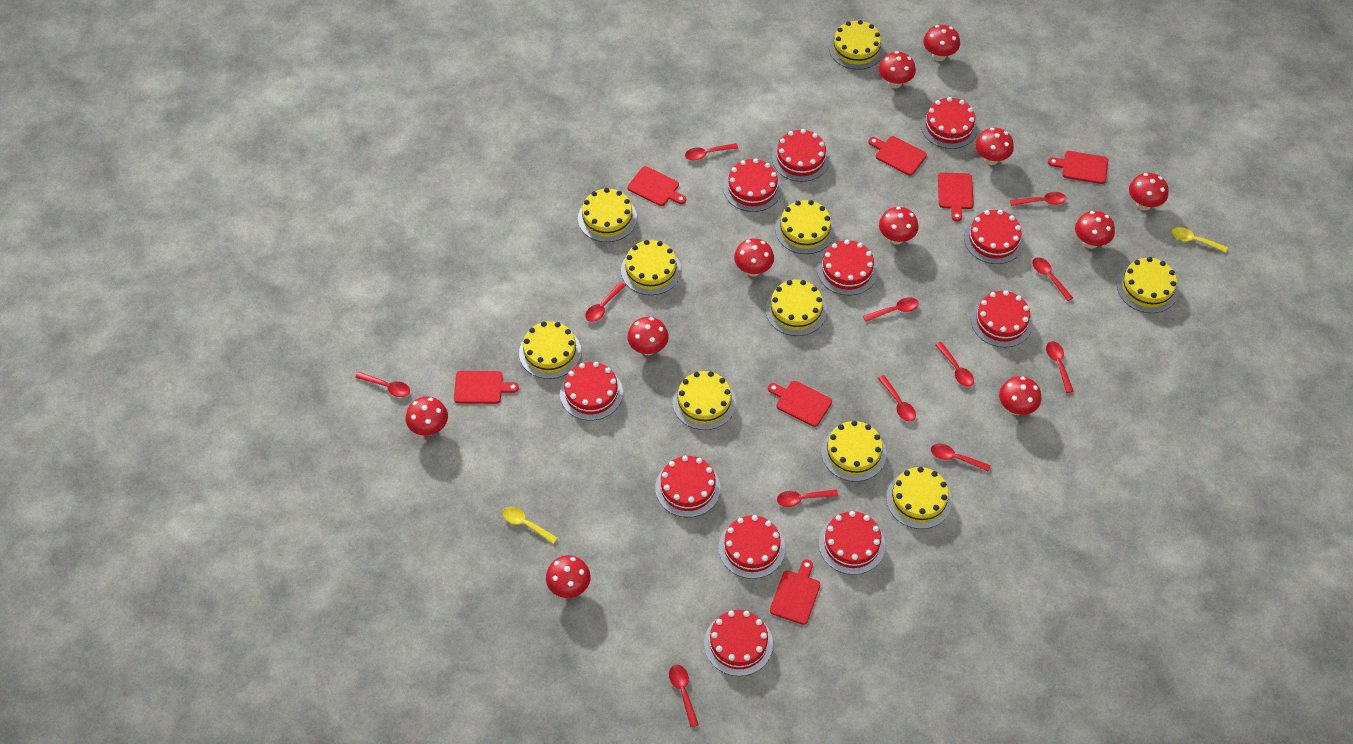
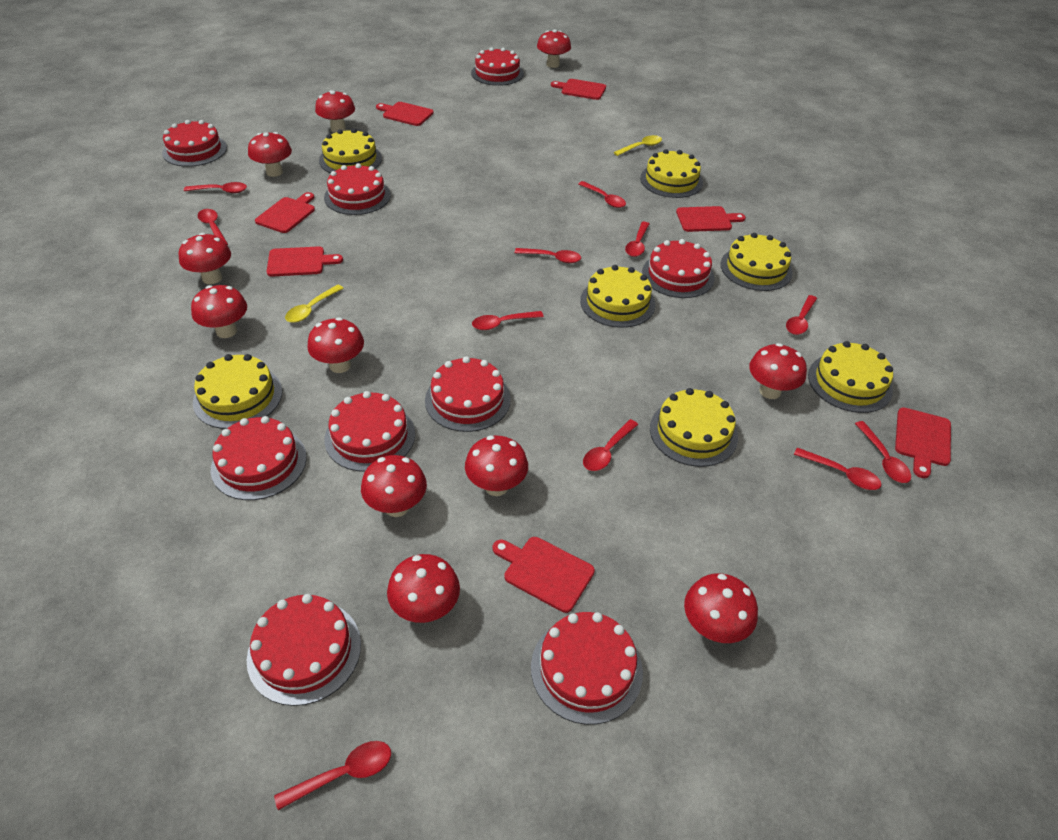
red cake: [560,362,623,420] [655,456,721,517] [704,610,773,676] [719,515,785,579] [723,158,782,212] [772,129,830,182] [817,240,878,295] [819,511,885,575] [921,97,978,149] [964,210,1024,264] [971,290,1033,348] = 11 -> [162,120,227,167] [211,416,307,500] [247,594,361,706] [324,163,391,215] [324,391,415,472] [425,356,511,432] [471,47,524,86] [531,612,643,725] [642,239,715,298] = 9
red spoon: [355,372,410,397] [585,282,626,322] [669,665,699,727] [685,143,738,160] [777,489,838,507] [863,297,919,322] [878,375,916,421] [931,444,991,472] [935,342,974,387] [1010,192,1066,206] [1032,257,1073,301] [1046,341,1074,393] = 12 -> [184,182,247,193] [198,209,228,245] [274,741,391,810] [472,311,544,330] [515,248,581,263] [578,181,626,208] [583,419,638,471] [625,222,649,257] [786,295,817,335] [794,448,881,490] [855,421,911,483] = 11
yellow cake: [519,321,581,379] [578,188,637,242] [621,240,681,295] [673,371,736,430] [766,280,827,336] [775,200,835,254] [822,421,886,482] [829,20,884,70] [886,467,952,529] [1117,257,1178,313] = 10 -> [193,354,282,429] [319,128,382,173] [580,265,655,328] [640,149,703,198] [650,388,738,467] [720,233,793,291] [808,341,893,413] = 7

